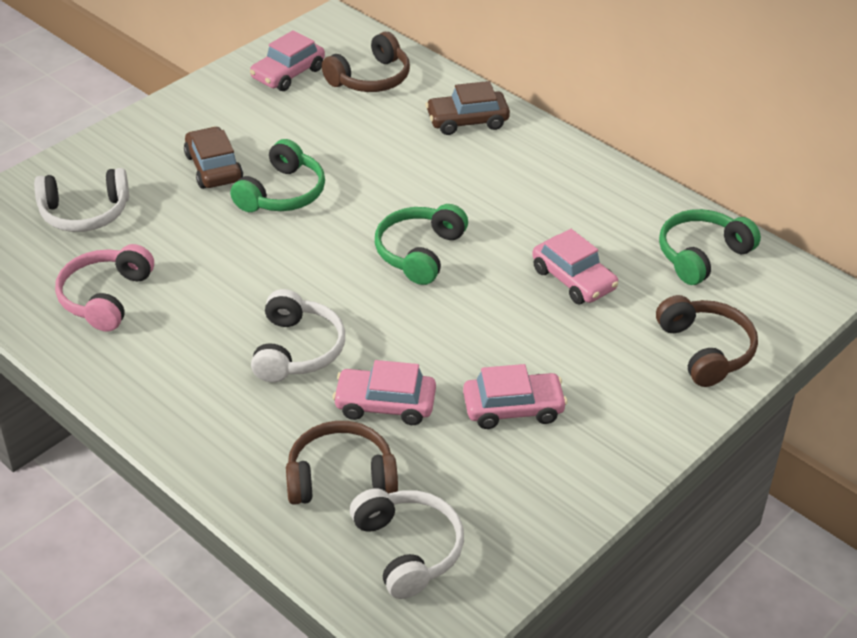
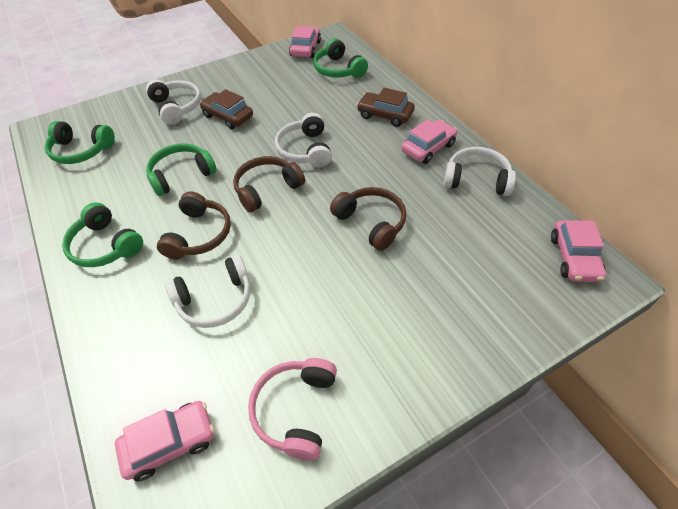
green headphones: [230,139,325,212] [375,204,468,285] [659,209,761,285] = 3 -> [45,121,115,164] [62,202,143,267] [146,143,217,196] [313,38,368,78] = 4
white headphones: [34,168,129,232] [251,289,345,382] [350,488,464,599] = 3 -> [146,79,201,125] [165,255,250,328] [275,113,332,168] [444,147,516,196] = 4

